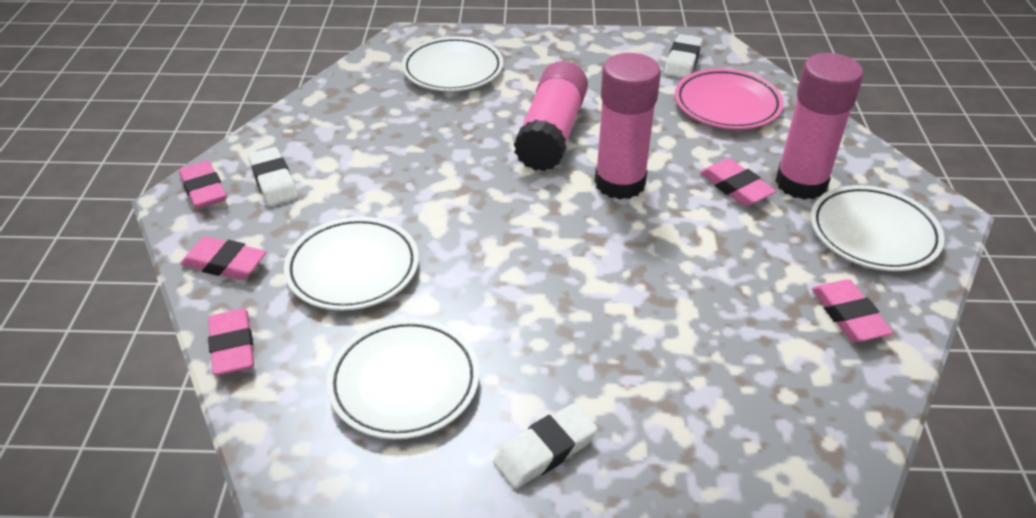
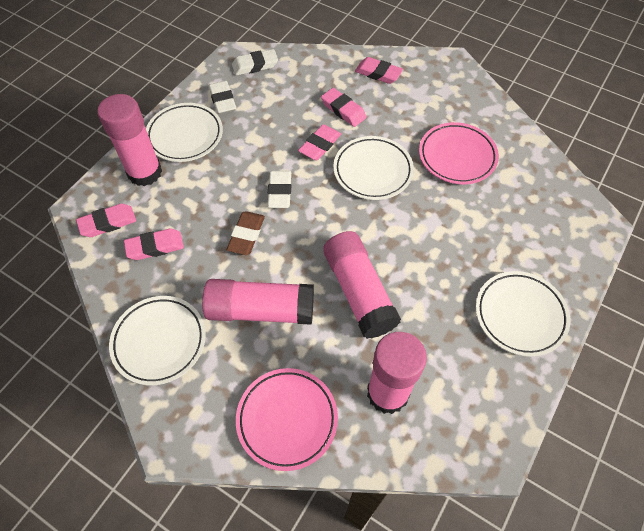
brown eraser: none = 0 -> [227,211,265,255] = 1
pink glue stick: [514,61,588,171] [595,53,661,199] [775,53,863,200] = 3 -> [97,94,162,186] [202,279,314,325] [323,231,401,339] [367,332,427,414] = 4
pink plate: [675,68,784,129] = 1 -> [236,368,338,471] [419,122,499,184] = 2

